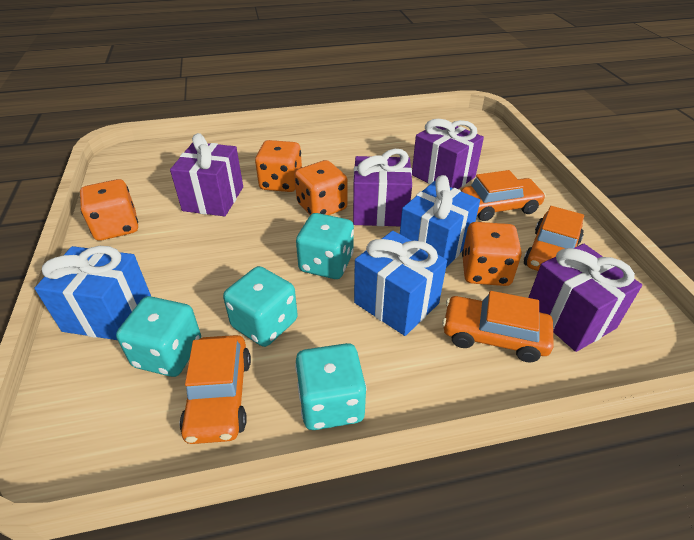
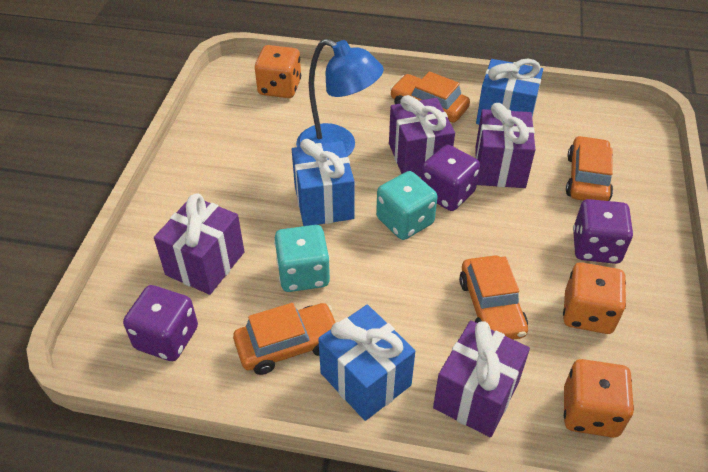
blue lamp: none = 0 -> [296,39,384,157] = 1
orange dice: [80,179,138,241] [255,140,302,192] [295,160,348,215] [462,222,522,286] = 4 -> [255,45,301,98] [563,262,626,334] [564,359,634,438] = 3
purple dice: none = 0 -> [123,285,198,361] [421,144,480,211] [573,199,633,264] = 3
turquoise dice: [116,296,201,377] [223,266,298,347] [295,343,367,430] [296,213,354,279] = 4 -> [274,225,330,292] [376,171,437,240] = 2

